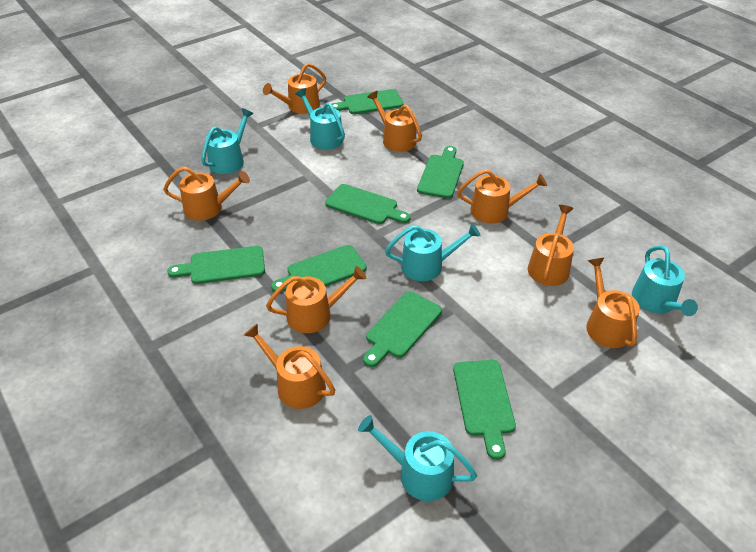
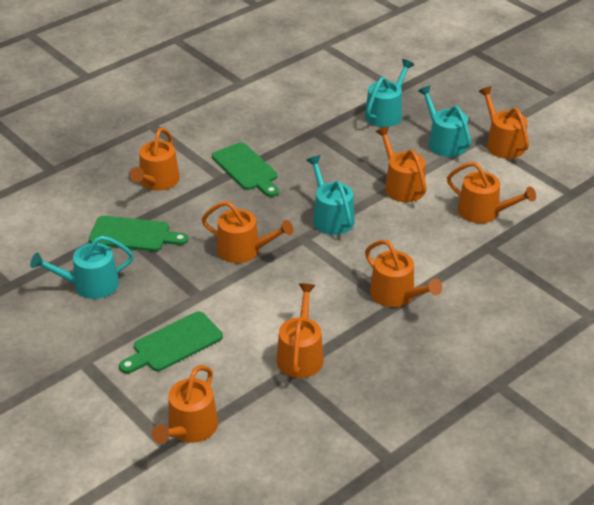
green cutting board: [167,246,265,284] [271,245,367,292] [325,184,411,224] [332,89,403,114] [363,291,442,367] [417,146,464,199] [453,360,516,460] = 7 -> [89,216,188,251] [119,312,223,374] [212,142,279,197] = 3
turquoise watering can: [201,108,254,174] [295,88,345,150] [358,415,477,501] [385,224,481,281] [632,245,698,316] = 5 -> [30,236,134,299] [306,155,355,235] [365,59,414,127] [418,86,471,157] = 4

